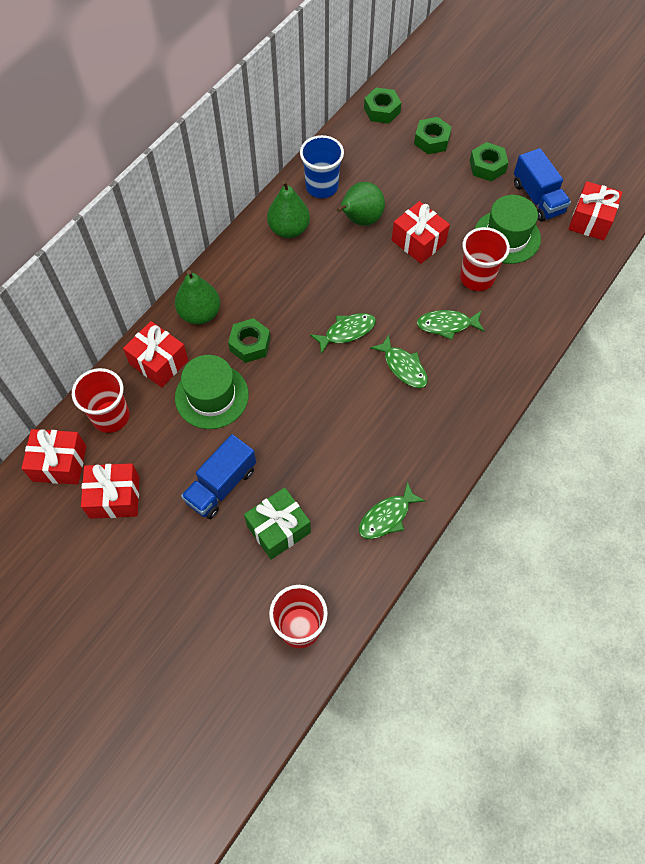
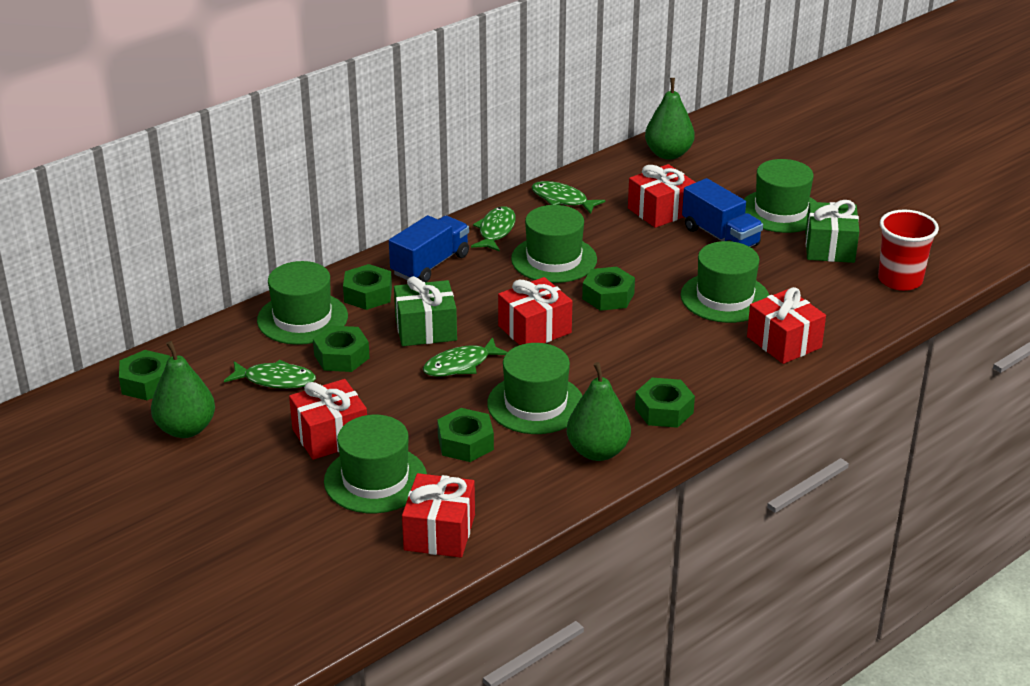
blue cup: [300,135,344,198] = 1 -> none = 0
green gift: [244,487,311,560] = 1 -> [394,276,457,346] [806,200,859,263] = 2
green hat: [175,355,249,429] [475,195,541,264] = 2 -> [257,261,348,345] [324,415,427,513] [487,343,582,434] [511,205,597,283] [681,241,769,323] [744,159,816,233] = 6
green nut: [228,318,271,363] [364,88,401,124] [414,117,452,154] [470,142,509,181] = 4 -> [119,350,170,400] [313,326,370,372] [343,264,392,310] [437,408,494,462] [582,267,635,311] [635,378,695,428] = 6
red cup: [72,368,129,433] [269,585,328,648] [460,227,510,291] = 3 -> [878,210,939,291] = 1

